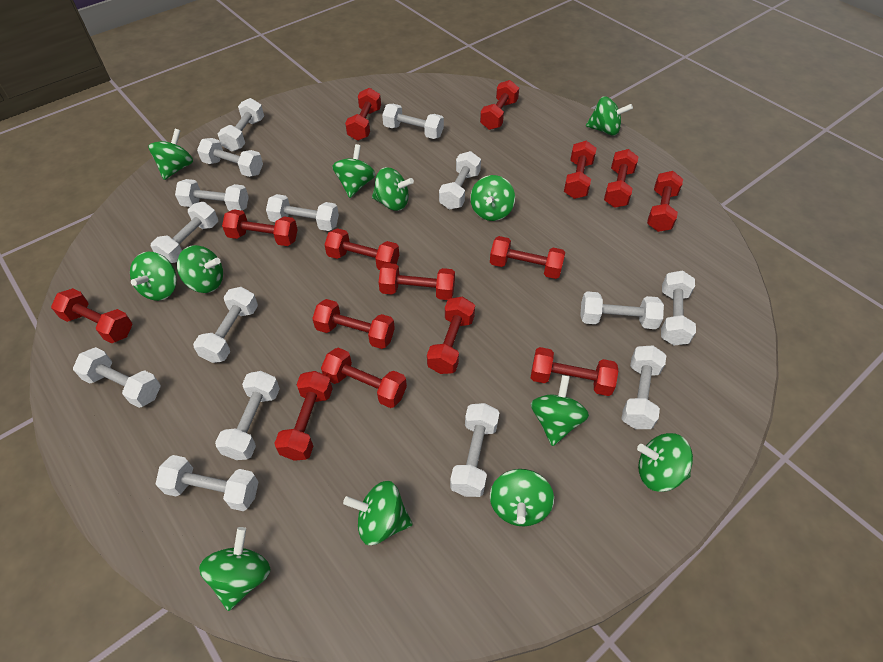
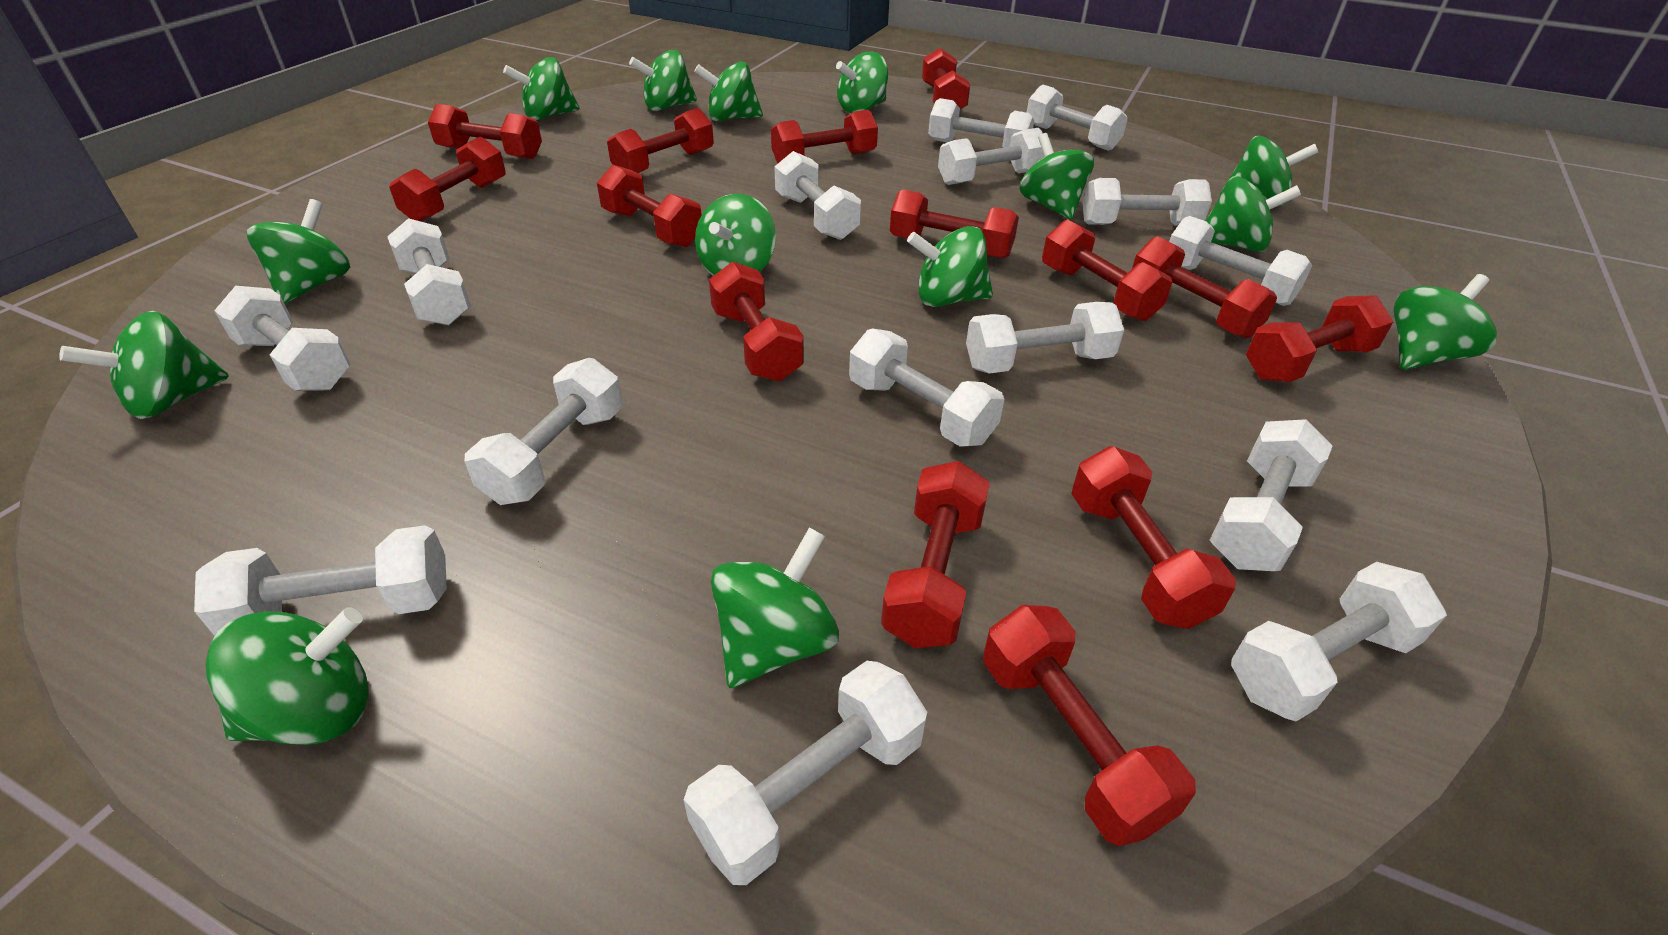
green spinning top: [130,252,177,301] [148,129,193,180] [177,245,223,293] [199,527,270,611] [332,144,376,198] [343,481,413,545] [372,167,414,211] [470,175,515,221] [490,469,554,526] [531,375,589,446] [586,96,633,136] [637,433,693,492] = 12 -> [59,311,229,419] [205,607,368,745] [247,199,350,304] [503,57,580,120] [629,50,697,111] [694,62,763,121] [695,194,776,276] [711,527,839,688] [836,52,888,113] [907,226,993,307] [1019,133,1094,220] [1206,176,1301,252] [1220,136,1318,205] [1394,274,1497,370] = 14
red dumbbell: [51,288,133,343] [222,209,298,246] [274,371,333,461] [312,299,395,349] [321,348,407,408] [325,228,399,270] [345,88,381,141] [379,263,455,300] [427,297,475,374] [480,80,519,130] [490,236,565,279] [531,347,618,396] [564,141,597,199] [604,149,638,208] [647,171,683,232] = 15 -> [389,137,506,222] [428,104,542,159] [597,165,701,247] [607,108,714,173] [709,261,804,382] [771,110,878,164] [881,461,990,648] [890,189,1019,259] [922,48,970,109] [983,605,1196,846] [1042,219,1172,321] [1071,446,1236,629] [1132,236,1277,339] [1246,295,1393,382] = 14

